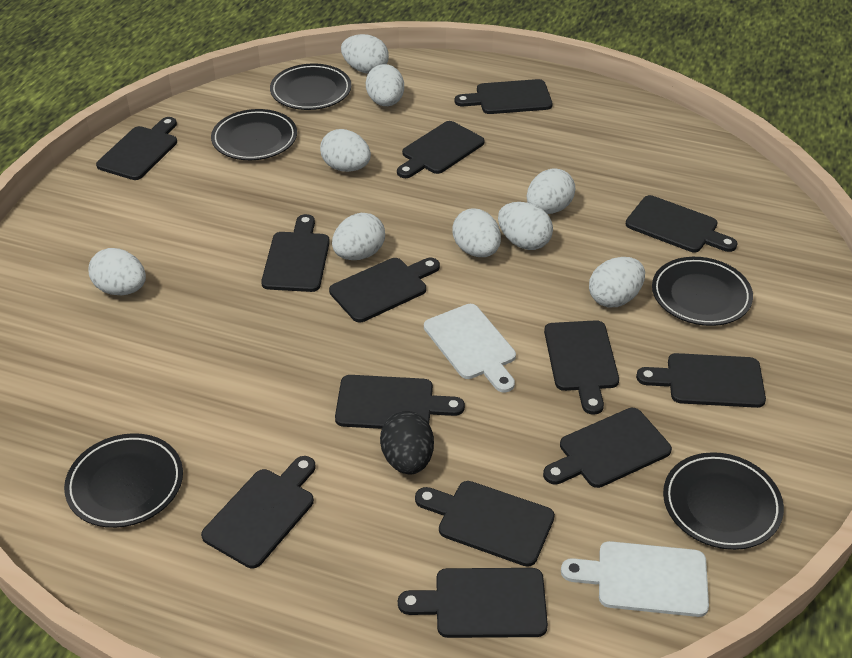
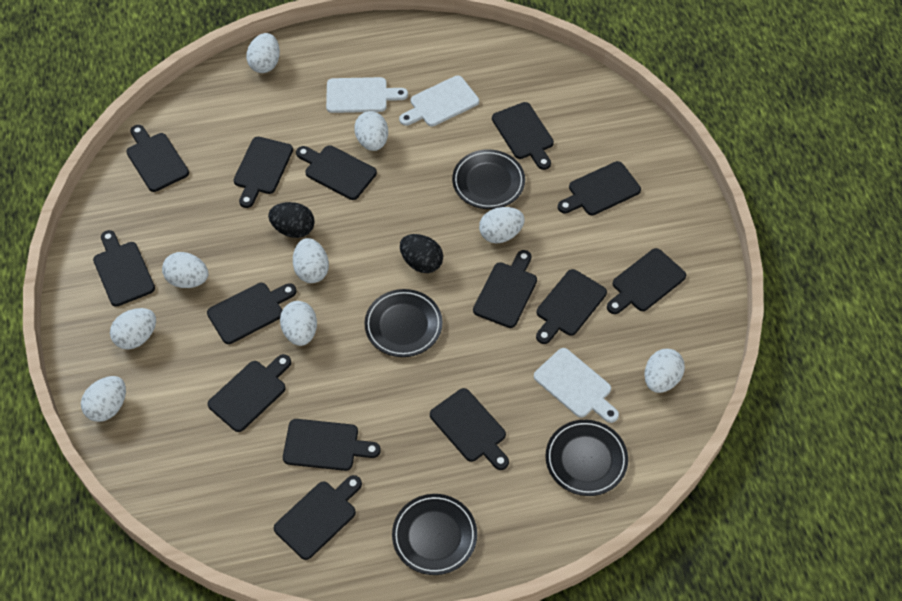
black cutting board: [96,117,177,180] [201,456,315,568] [261,214,330,292] [329,258,440,322] [335,375,465,429] [397,121,485,178] [398,568,548,638] [415,481,555,567] [455,79,552,114] [543,408,672,488] [544,320,619,415] [626,195,738,252] [636,353,766,408] = 13 -> [93,230,155,307] [126,125,189,192] [207,283,297,344] [208,354,291,432] [234,137,293,208] [274,475,362,560] [283,419,381,471] [296,145,377,200] [430,388,509,470] [473,250,537,328] [492,102,554,170] [536,269,607,344] [558,161,641,215] [607,248,686,314] = 14
black egg: [380,411,434,474] = 1 -> [268,202,315,238] [400,234,443,273] = 2
black plate: [64,433,183,528] [211,109,297,160] [270,63,351,110] [652,257,753,326] [663,452,784,550] = 5 -> [365,289,442,357] [392,494,477,575] [452,149,525,209] [545,420,628,496] = 4
white cutting board: [424,304,516,393] [561,541,709,617] = 2 -> [326,77,408,113] [399,76,479,126] [534,348,619,423] = 3

